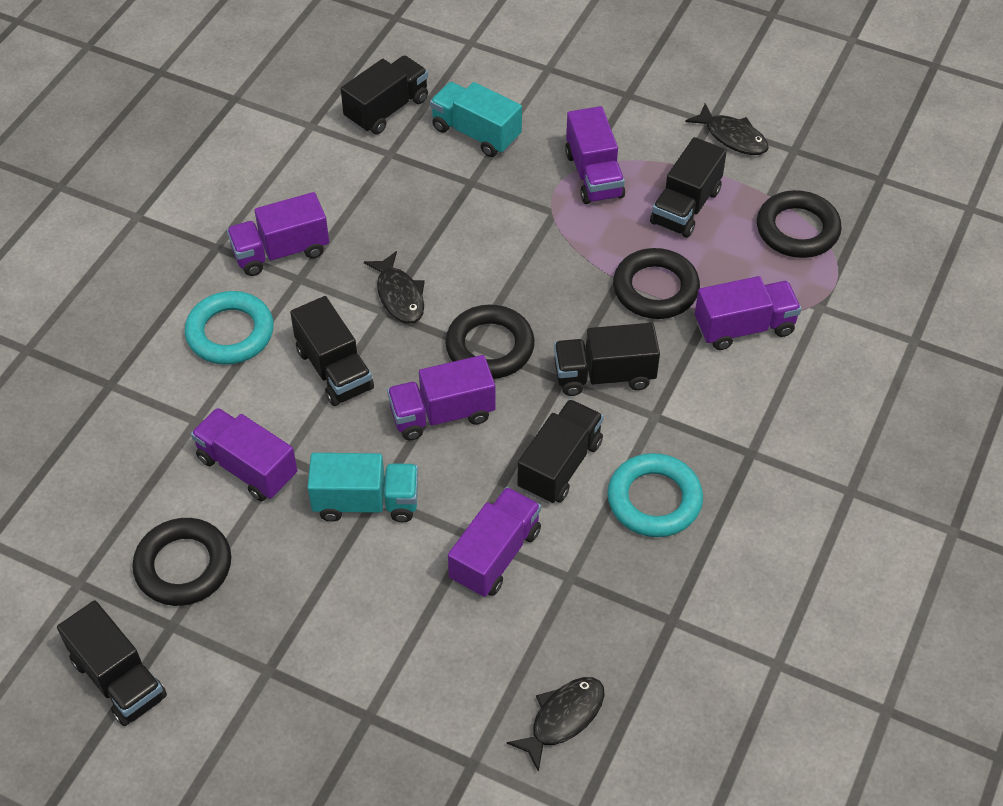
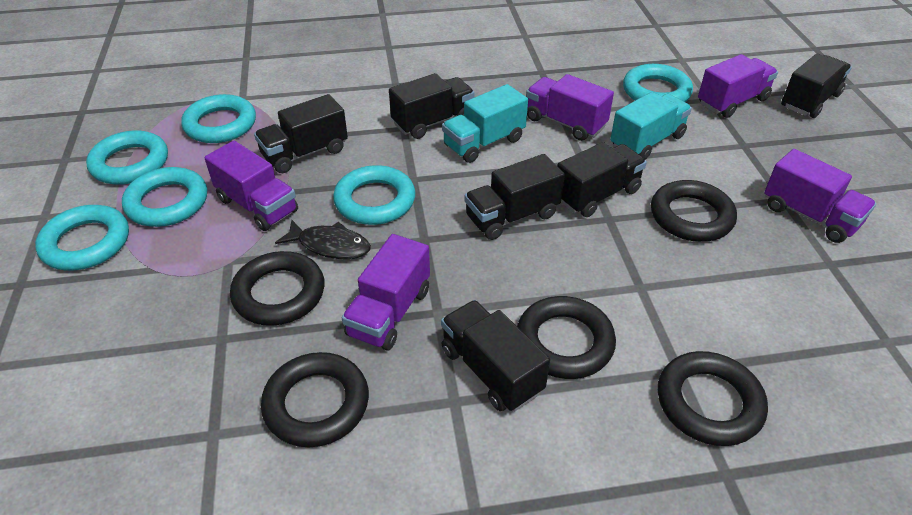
black fish: [364,251,425,324] [507,677,605,772] [685,103,769,155] = 3 -> [275,220,371,259] = 1
black ring: [132,518,231,606] [445,305,535,379] [613,248,700,319] [757,190,842,258] = 4 -> [230,251,325,326] [261,352,369,447] [517,296,616,379] [651,180,737,242] [658,351,768,446] = 5
purple truck: [191,408,297,502] [227,192,329,276] [387,355,496,440] [448,487,541,597] [565,106,625,204] [695,276,802,350] = 6 -> [205,141,298,231] [342,234,430,351] [526,74,614,141] [698,54,778,118] [764,149,876,243] = 5
turquoise ring: [185,291,274,365] [607,453,703,537] = 2 -> [35,205,129,270] [86,130,168,185] [122,167,207,227] [181,94,256,143] [333,165,415,225] [623,64,693,102] = 6

